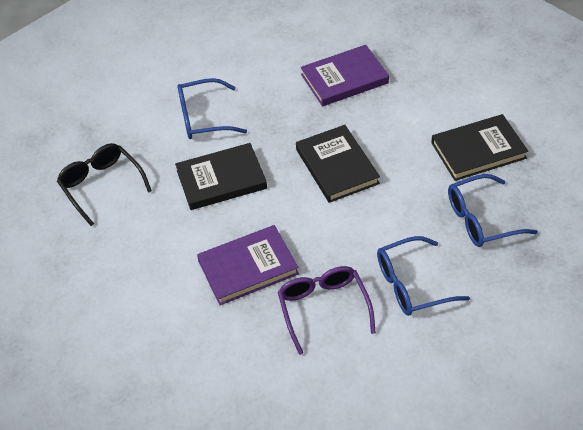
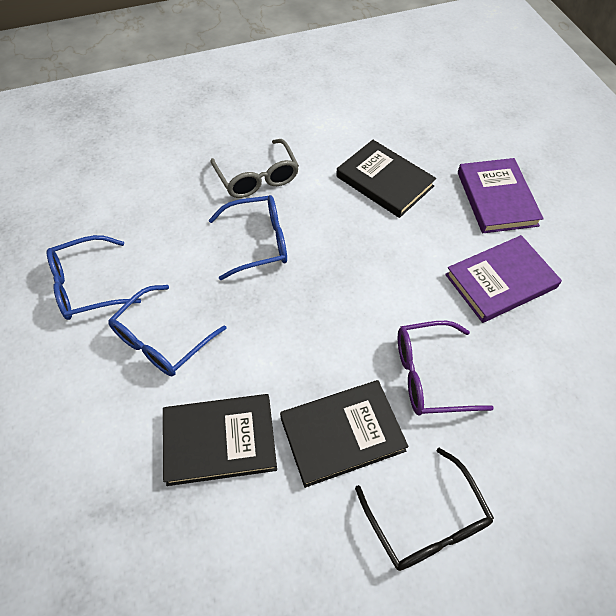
grey glasses: none = 0 -> [210,139,299,198] = 1

